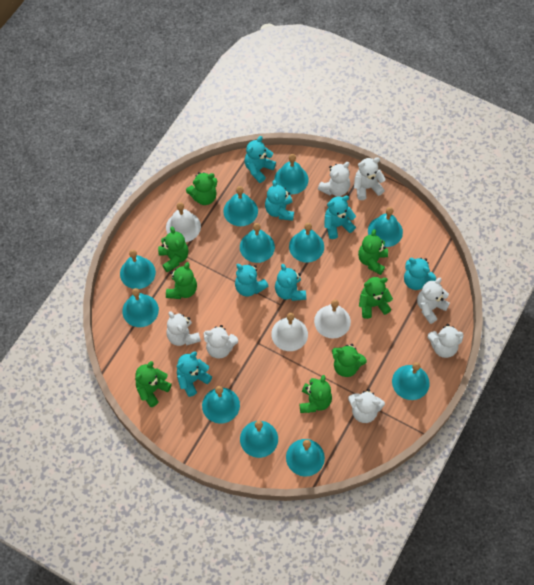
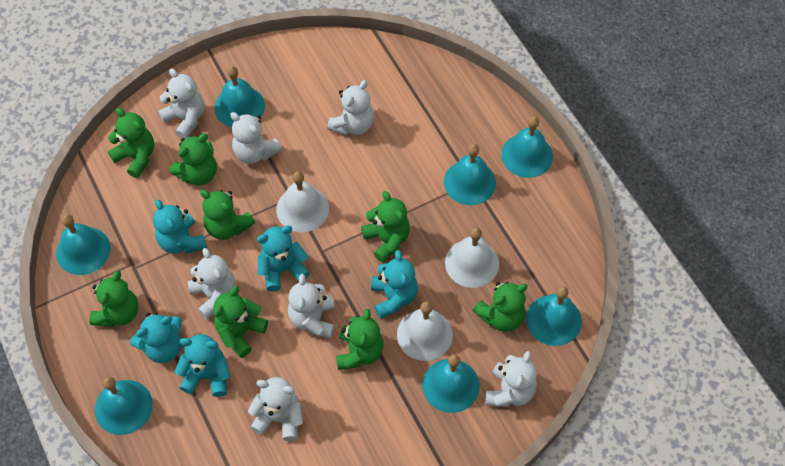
turquoise bell: [120,250,156,289] [122,288,159,327] [202,386,240,424] [223,186,258,226] [240,223,275,263] [240,421,278,458] [274,154,309,194] [286,439,325,477] [289,223,324,263] [368,207,403,247] [392,362,430,400] = 11 -> [56,214,111,275] [95,377,153,435] [215,66,265,127] [422,354,479,413] [444,144,496,205] [501,116,553,178] [526,286,582,346] = 7
turquoise teddy bear: [177,351,212,397] [235,264,268,297] [244,136,276,183] [265,180,294,221] [275,264,306,301] [324,196,356,239] [404,257,436,290] = 7 -> [130,313,182,363] [153,199,207,254] [175,334,230,397] [257,225,310,292] [371,250,418,319] = 5

